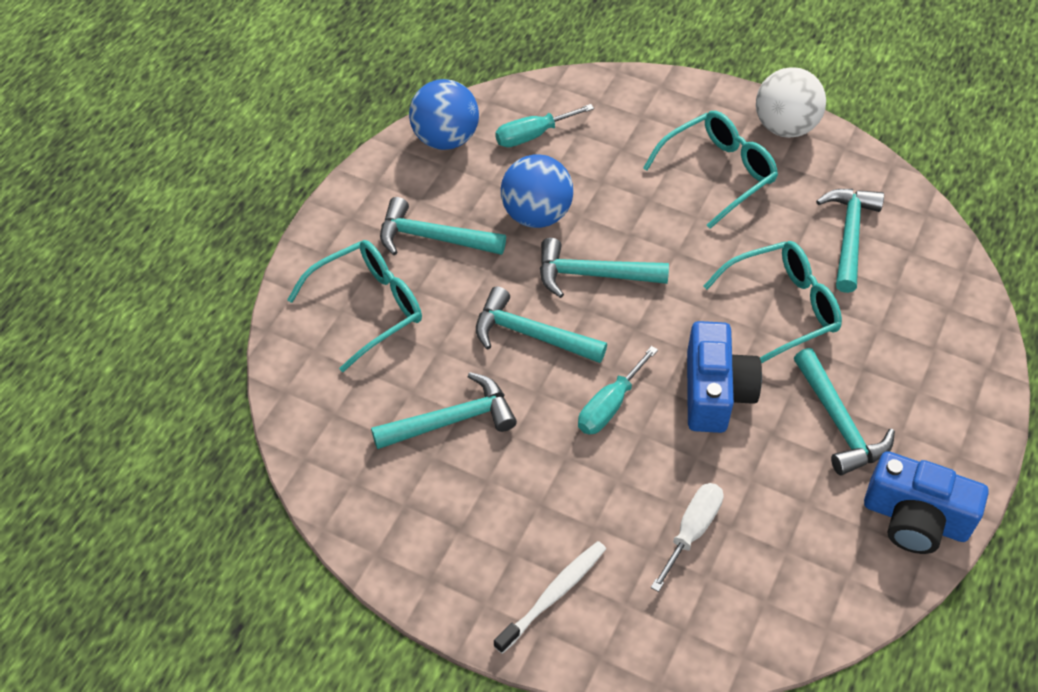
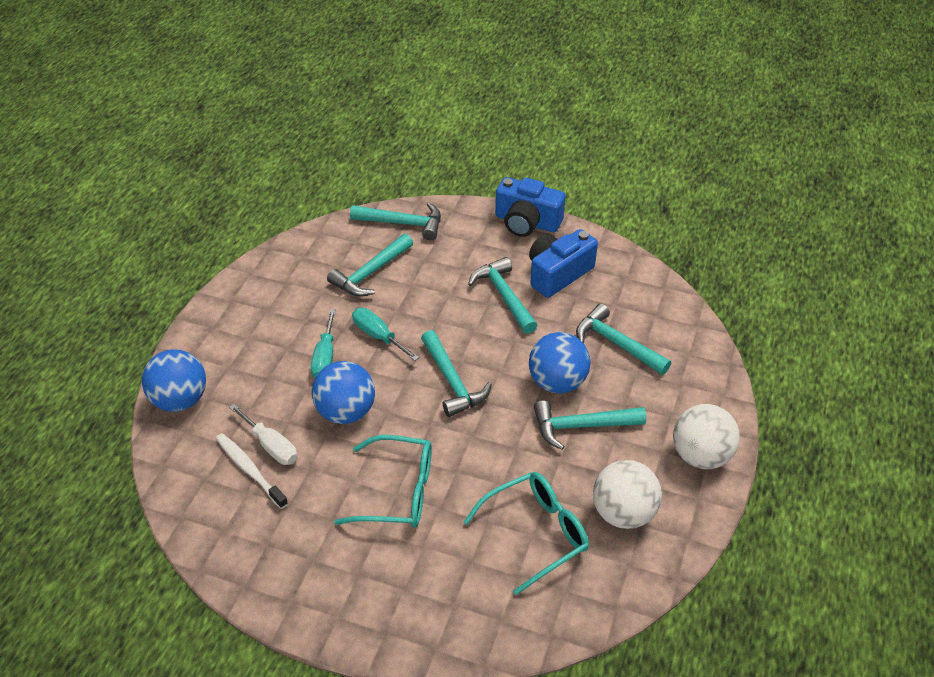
blue ball: [409,79,479,150] [501,154,573,228] = 2 -> [142,349,206,412] [312,361,375,424] [529,332,590,394] = 3
turquoise glasses: [287,240,422,372] [643,111,778,229] [703,241,842,364] = 3 -> [334,435,432,528] [464,472,589,595] = 2
white ball: [756,67,826,138] = 1 -> [593,460,662,529] [673,404,740,469] = 2

